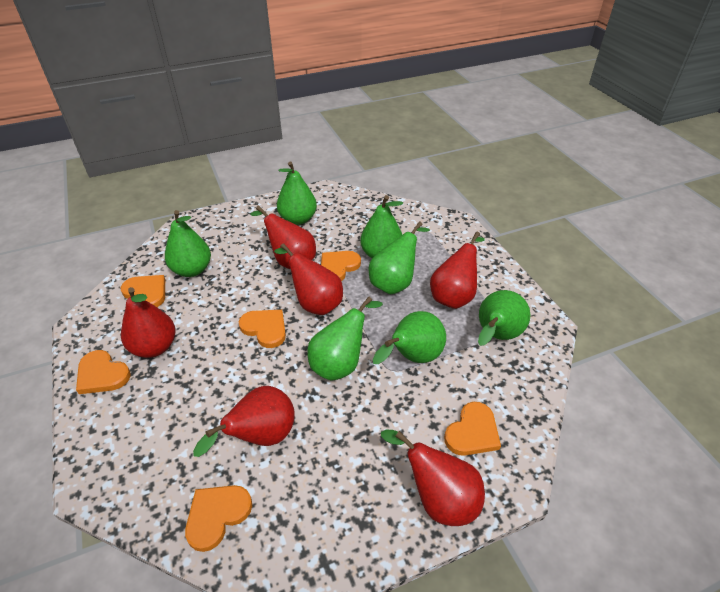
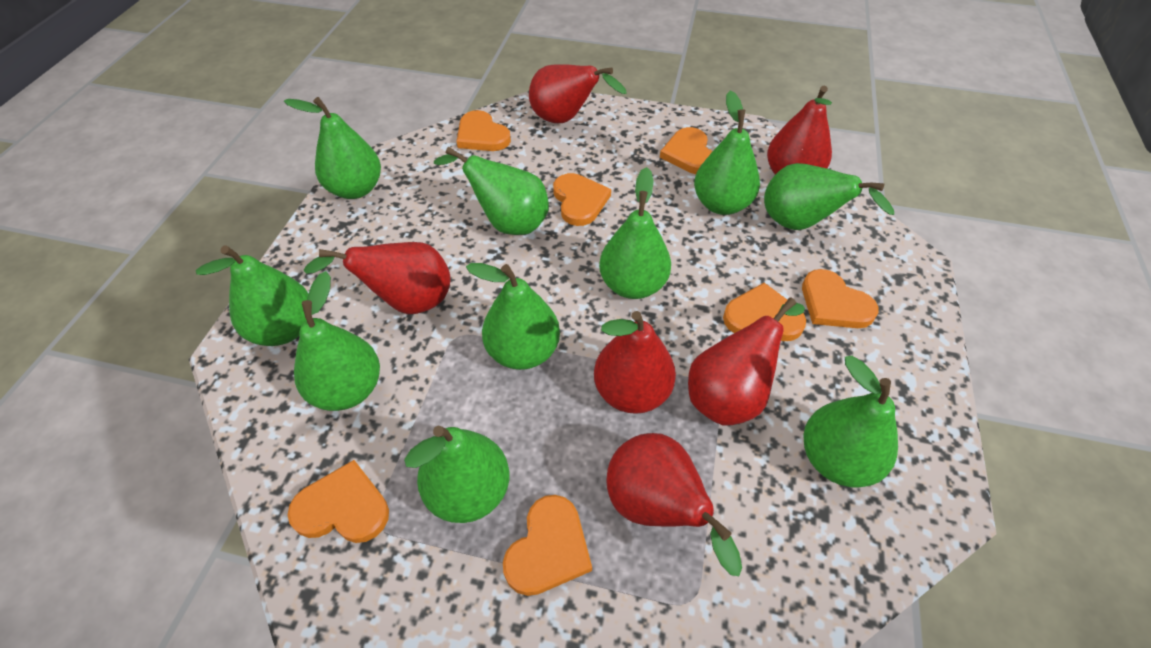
green pear: [165,210,211,277] [277,161,317,225] [307,296,383,381] [360,195,403,258] [369,221,430,294] [373,311,446,364] [478,290,530,346] = 7 -> [196,245,308,346] [284,97,381,199] [294,271,380,411] [404,426,509,523] [434,147,549,235] [466,263,560,370] [599,167,671,299] [694,91,760,215] [764,163,894,230] [803,356,898,488] = 10
orange heart: [76,350,131,394] [121,275,165,307] [185,485,252,552] [239,310,286,348] [321,251,361,281] [444,402,501,456] = 6 -> [288,460,389,543] [456,110,511,151] [503,495,592,596] [553,173,611,226] [660,127,712,174] [723,283,806,341] [802,269,879,328] = 7

